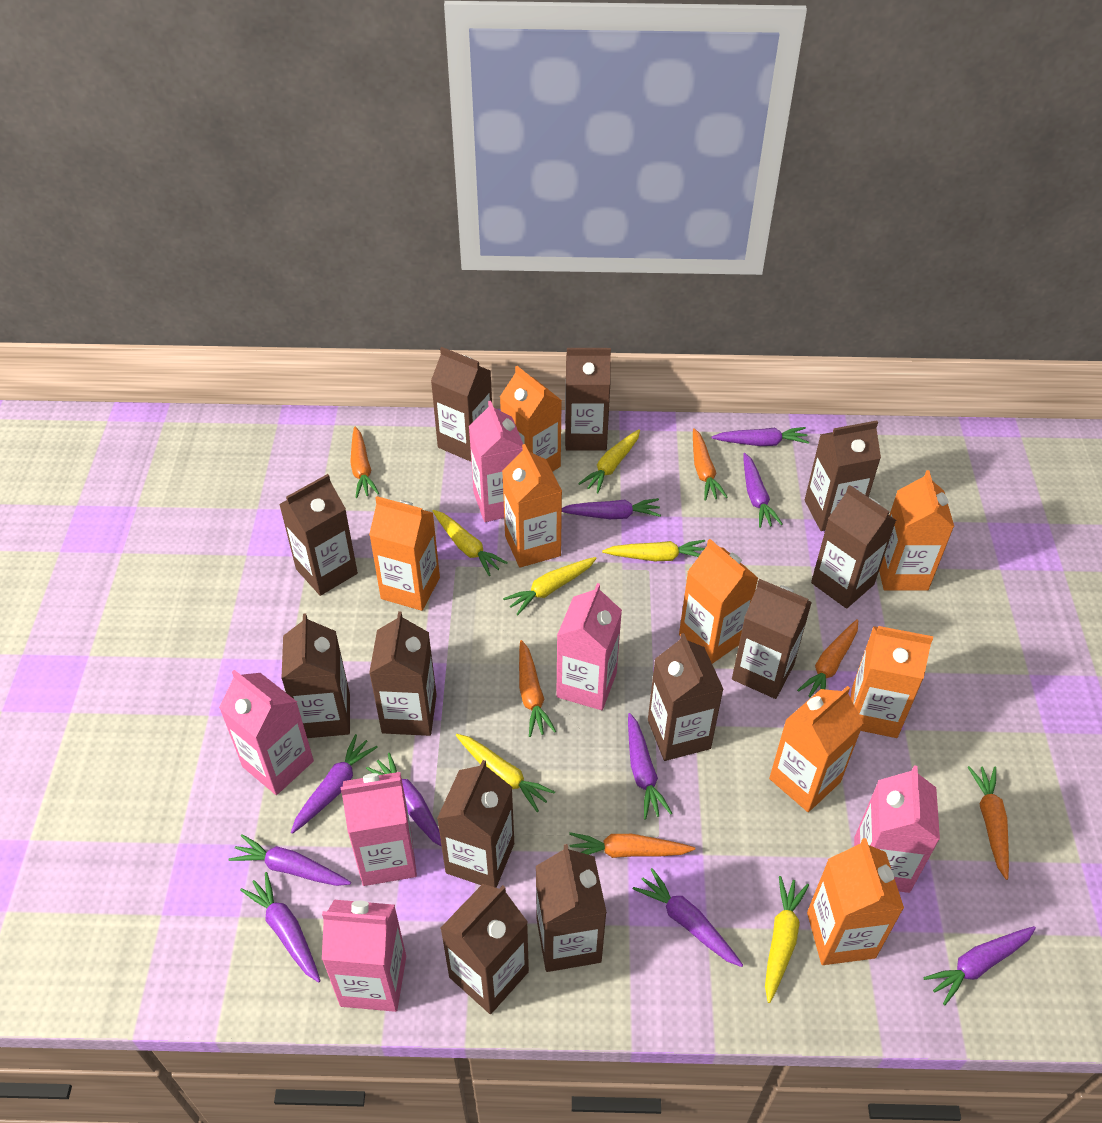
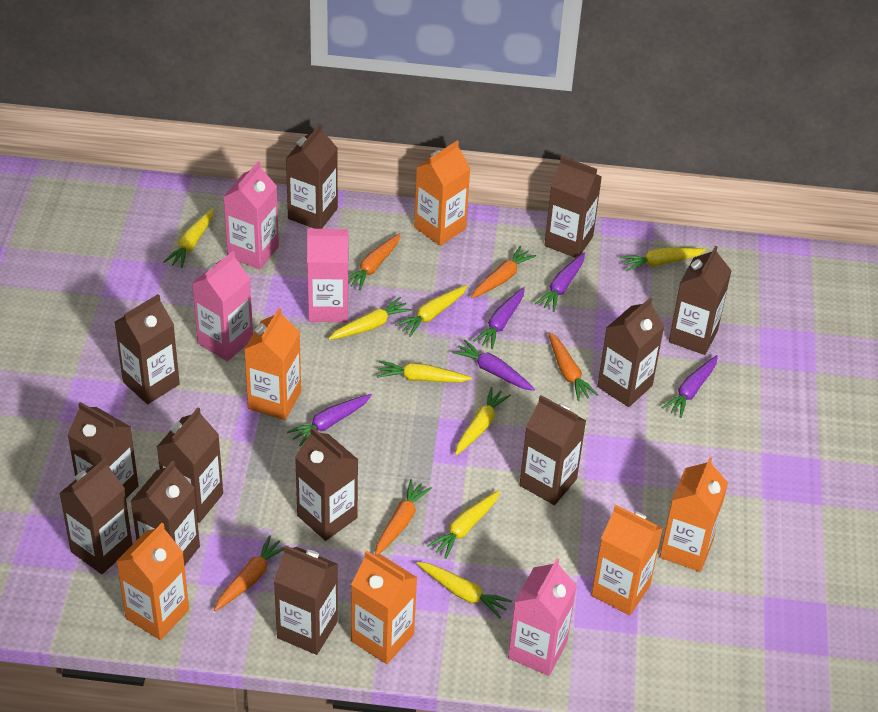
orange carrot: [350,426,379,498] [519,640,556,737] [569,832,695,858] [693,428,728,501] [797,619,858,697] [968,766,1009,880] = 6 -> [214,535,284,611] [349,233,401,291] [375,479,432,554] [471,246,536,298] [548,332,598,401] = 5
orange carton: [369,496,440,611] [500,366,562,472] [502,444,562,568] [679,539,758,664] [769,686,864,812] [807,838,904,965] [851,626,933,738] [879,470,954,591] = 8 -> [116,523,189,640] [244,308,301,420] [351,551,418,664] [414,141,471,246] [591,505,663,615] [660,457,728,572] = 6
pink carton: [219,670,314,795] [322,900,406,1012] [341,772,417,886] [469,400,523,522] [556,583,622,710] [854,766,940,893] = 6 -> [192,251,253,361] [224,161,279,270] [307,229,349,322] [508,559,577,676] = 4
purple carrot: [229,834,351,886] [240,872,321,983] [291,734,378,834] [366,753,442,847] [562,498,661,519] [628,713,672,819] [633,868,743,967] [711,427,809,446] [744,453,782,528] [923,926,1036,1005] = 10 -> [287,394,372,446] [452,340,535,391] [473,287,525,349] [535,252,585,312] [661,355,718,418] = 5
yellow carrot: [433,510,508,576] [456,734,555,812] [503,557,597,615] [578,429,640,493] [602,540,705,561] [765,876,809,1003] = 6 -> [163,208,214,268] [328,297,412,340] [377,361,472,382] [395,285,467,337] [417,562,512,618] [427,490,500,559] [455,387,511,455] [620,248,706,271] = 8

